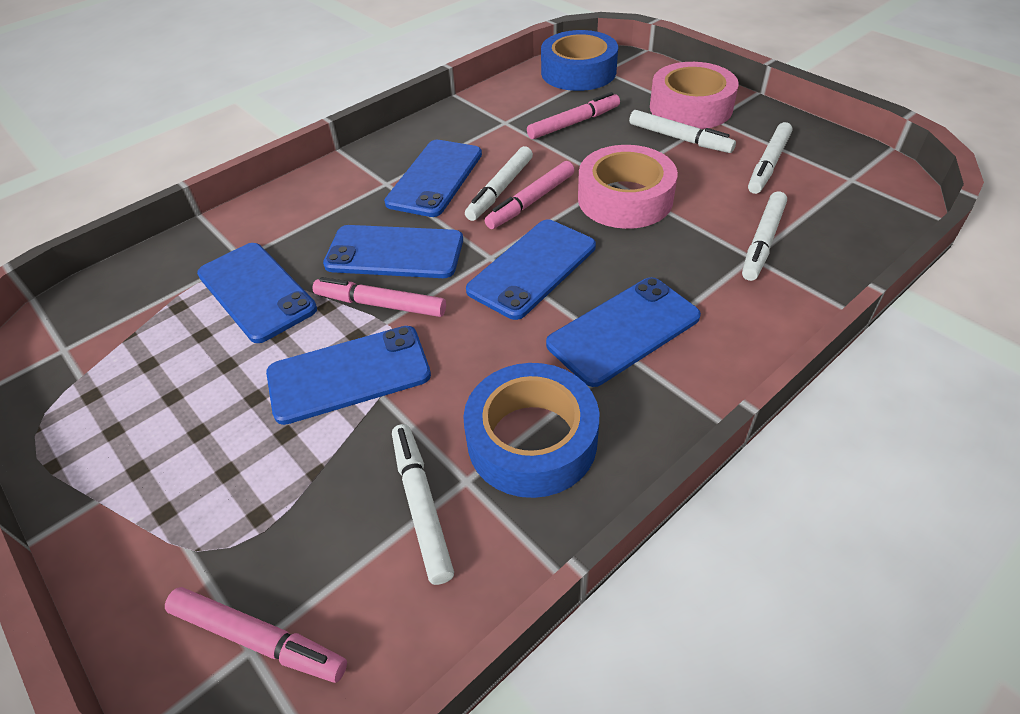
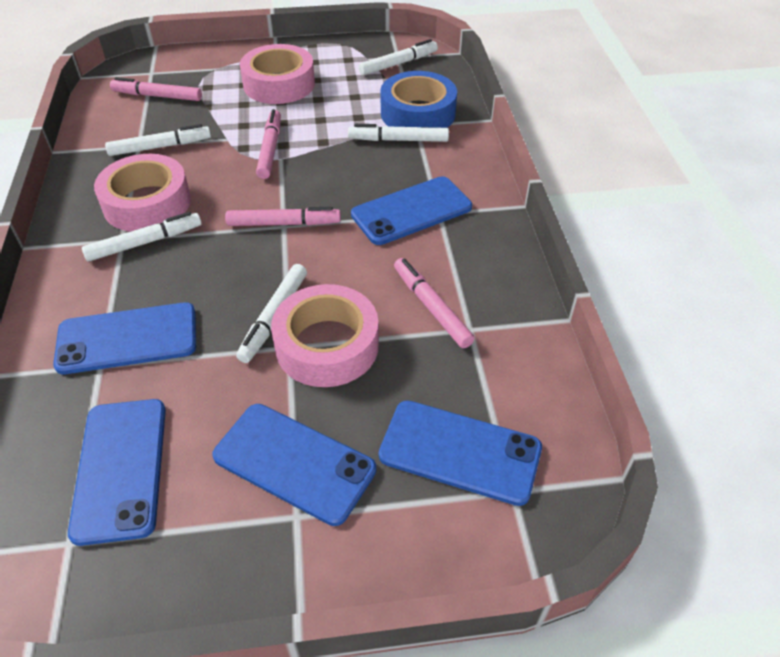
blue phone: [197,243,317,343] [266,326,431,425] [323,225,463,278] [384,140,482,217] [466,219,596,320] [546,277,701,387] = 6 -> [53,302,196,374] [68,399,166,546] [212,404,376,526] [351,176,472,245] [379,400,542,506] = 5
blue tape: [463,363,599,498] [541,30,618,91] = 2 -> [380,71,457,128] = 1
pink tape: [578,145,678,229] [650,62,739,129] = 2 -> [94,154,191,232] [240,44,315,104] [271,284,379,387] = 3

